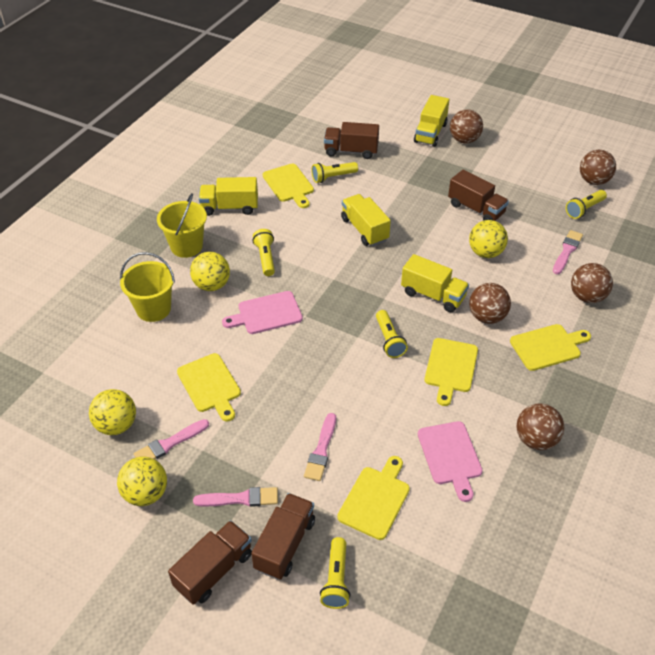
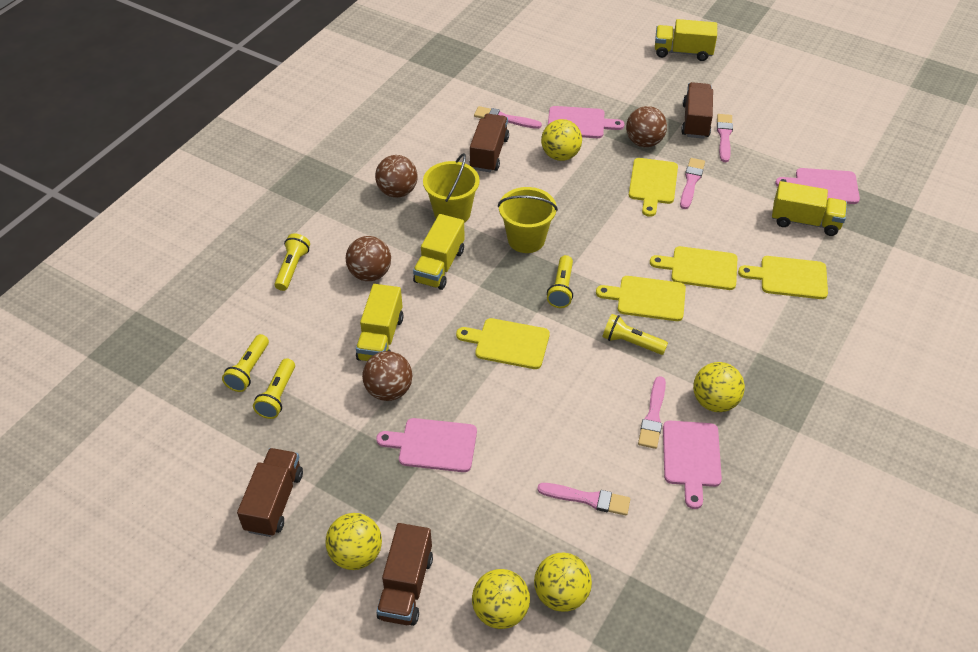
brown ball: [450,109,483,144] [469,283,511,324] [517,404,564,450] [571,263,613,303] [580,150,616,185] = 5 -> [346,236,391,281] [362,351,412,401] [375,155,418,198] [626,106,667,147] = 4
pink brush: [134,419,209,459] [193,487,278,507] [304,413,336,481] [553,230,583,274] = 4 -> [474,106,542,129] [537,483,630,515] [638,376,666,449] [680,158,705,209] [717,114,733,162] = 5
pink cutting board: [222,291,303,334] [418,421,483,502] = 2 -> [376,418,477,472] [548,106,625,138] [663,421,722,509] [775,168,860,204] = 4
yellow ball: [89,389,136,435] [117,457,167,506] [190,252,230,291] [469,220,508,258] = 4 -> [325,513,382,570] [472,569,530,629] [534,553,592,612] [541,119,582,161] [693,362,745,412] = 5

